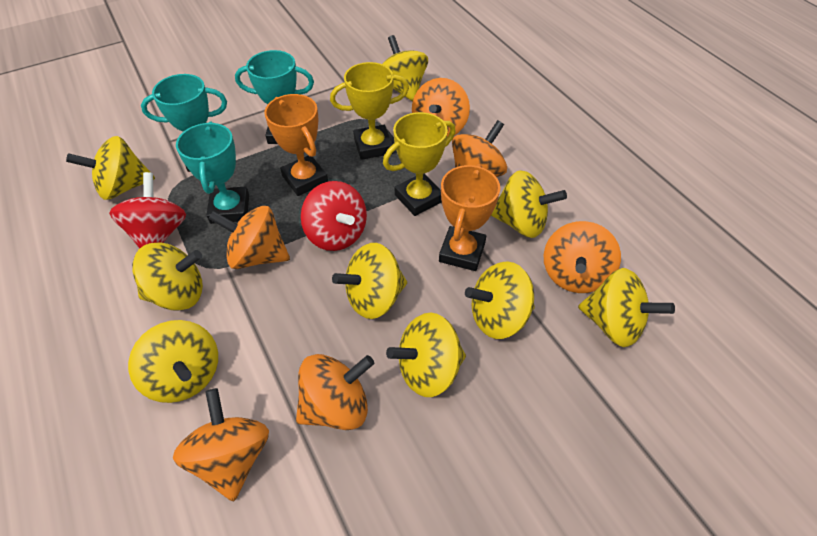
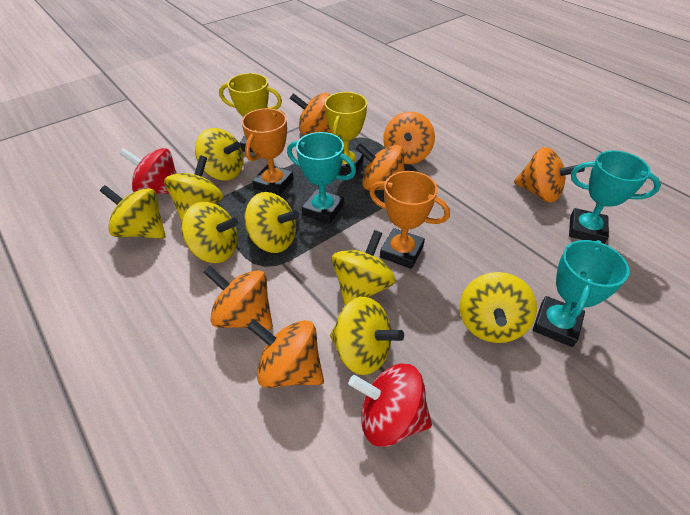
yellow spinning top: [66,136,155,200] [128,320,218,403] [132,242,203,311] [332,243,407,319] [383,35,428,101] [386,313,466,397] [465,261,535,339] [491,170,567,238] [578,268,675,347] = 9 -> [100,185,166,239] [164,155,223,221] [181,202,238,263] [195,128,244,181] [244,192,299,253] [330,297,404,375] [332,230,395,305] [460,272,537,343] = 8

